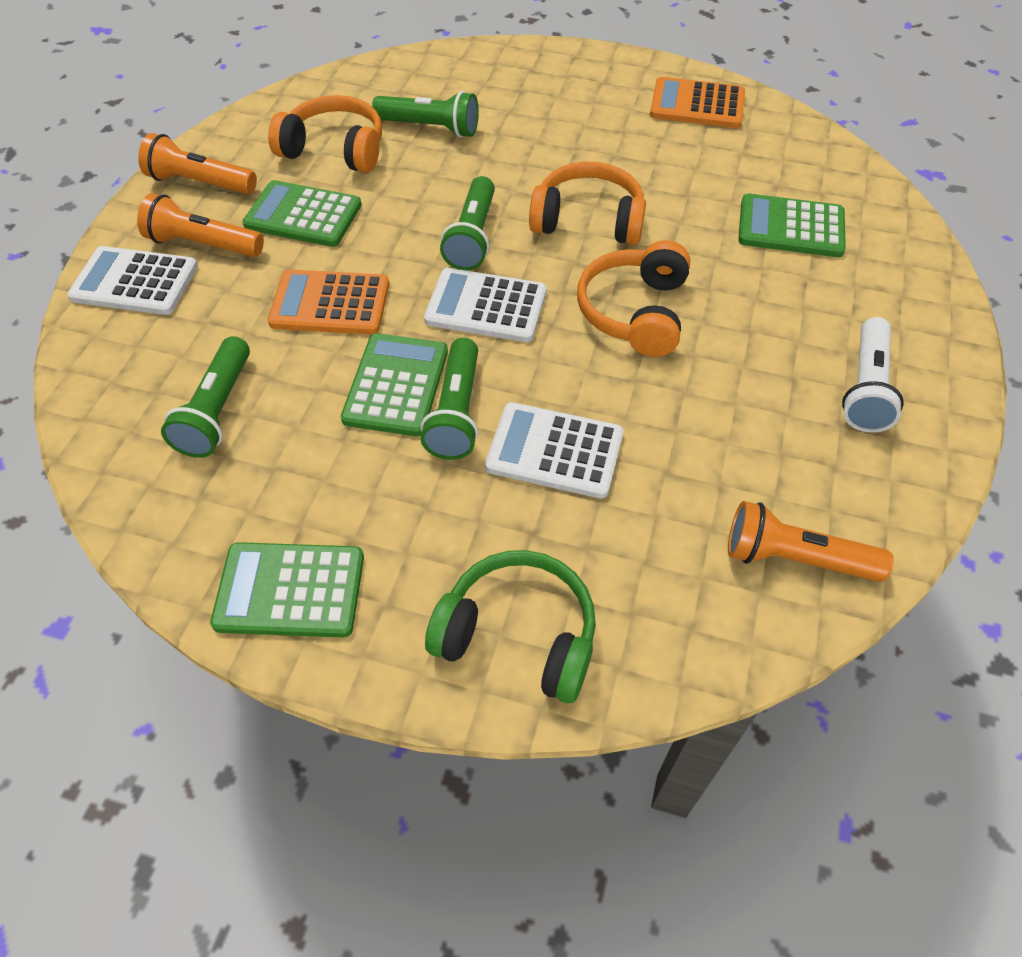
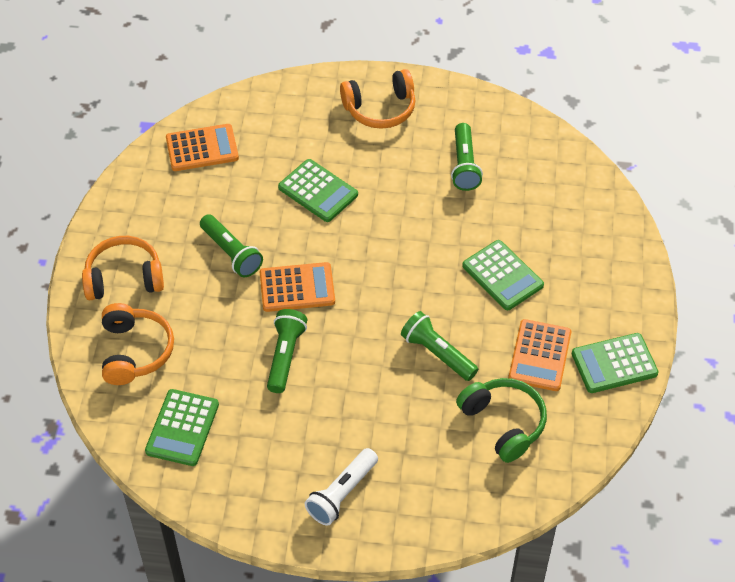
orange calculator: [268,269,389,335] [650,77,745,128] = 2 -> [166,124,239,171] [260,262,335,312] [508,319,571,391] = 3
orange flashlight: [137,193,264,257] [138,133,257,194] [728,501,894,582] = 3 -> none = 0
white calculator: [67,246,198,315] [424,268,546,342] [485,402,623,499] = 3 -> none = 0

